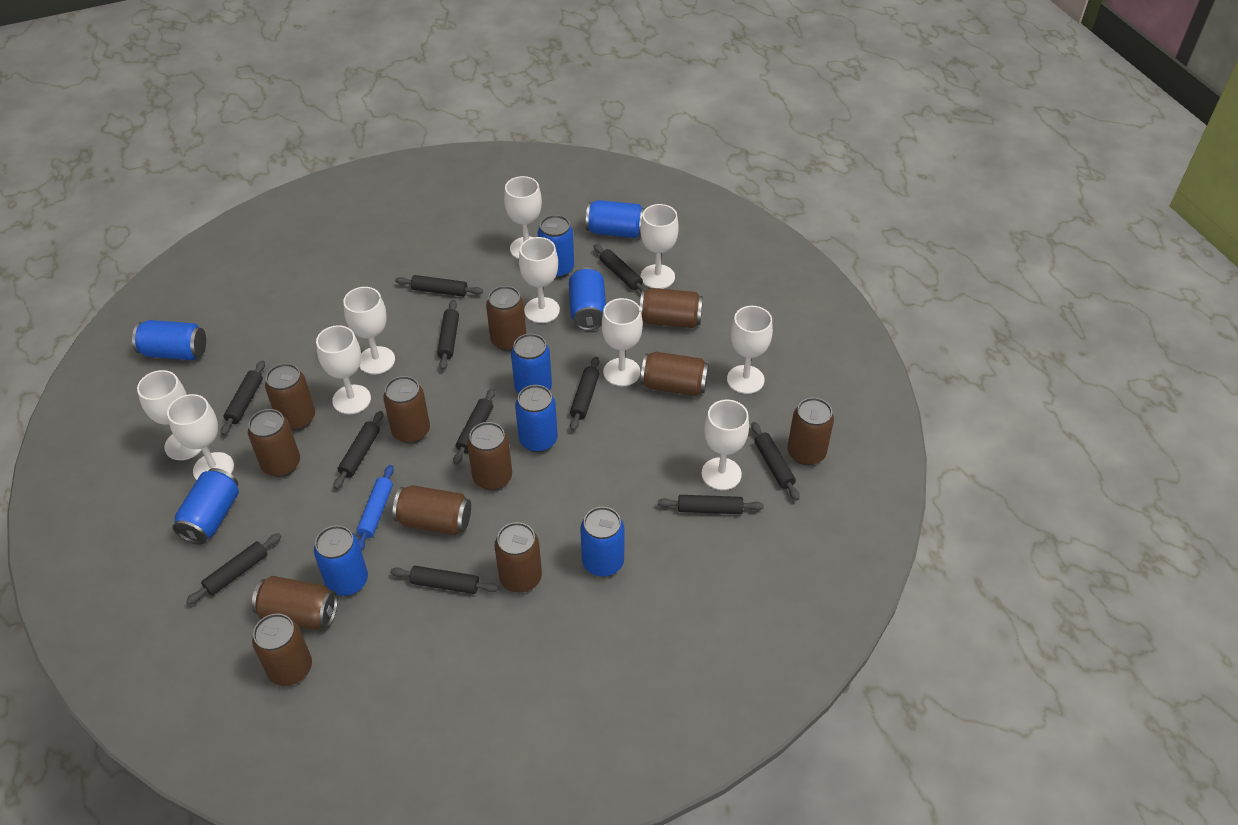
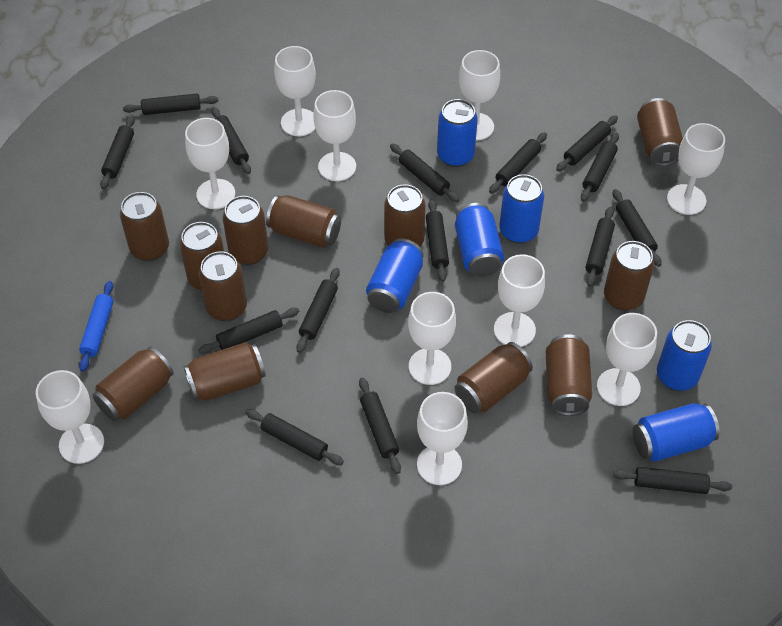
black rolling pin: [186,533,281,605] [221,360,265,436] [334,411,383,489] [390,566,499,594] [395,275,483,297] [437,300,459,370] [453,388,495,465] [570,356,600,431] [593,244,648,293] [658,495,764,514] [751,422,800,501] = 11 -> [100,116,135,189] [123,94,218,115] [198,308,299,354] [211,107,251,174] [245,409,344,465] [296,268,340,353] [359,377,401,474] [390,144,459,202] [426,199,449,282] [489,132,547,194] [556,116,618,171] [581,133,619,202] [586,207,615,287] [613,189,662,267] [613,467,732,494] = 15
blue can: [132,320,206,360] [172,468,239,544] [314,525,368,596] [511,334,552,394] [515,385,558,452] [538,215,574,278] [569,267,606,331] [580,507,625,577] [586,200,645,238] = 9 -> [366,238,424,313] [437,99,478,167] [455,203,504,277] [499,174,544,244] [633,403,720,462] [657,320,712,391] = 6

